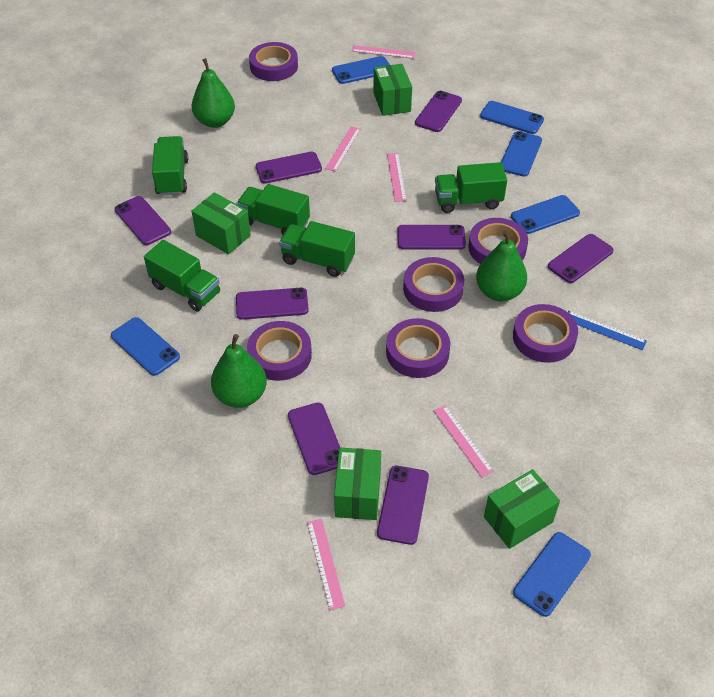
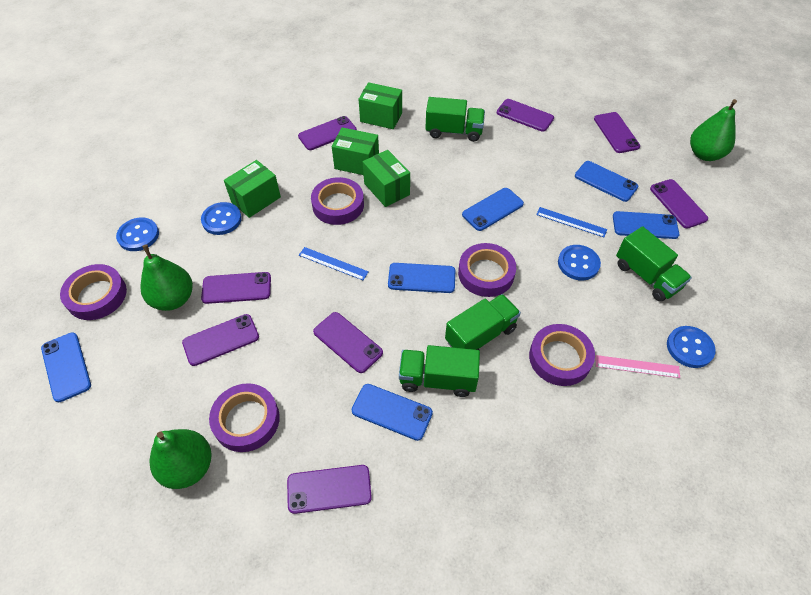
blue button: none = 0 -> [116,218,159,251] [201,202,242,235] [558,245,601,281] [667,326,716,368] = 4
blue ruler: [568,311,647,350] = 1 -> [299,247,369,280] [536,207,607,237] = 2
green truck: [144,240,220,311] [152,136,188,196] [237,184,310,235] [279,221,355,277] [435,162,507,213] = 5 -> [399,345,480,397] [425,97,485,142] [445,294,521,351] [616,226,692,302] = 4
pink ruler: [307,519,345,610] [325,126,361,172] [352,45,415,59] [387,153,407,202] [433,405,494,477] = 5 -> [595,355,680,378] = 1
purple tape: [247,321,312,381] [249,42,298,81] [386,318,450,378] [403,257,464,312] [468,218,528,264] [513,304,578,363] = 6 -> [60,264,127,320] [209,383,280,452] [311,177,364,225] [458,243,516,297] [529,324,595,386] = 5

